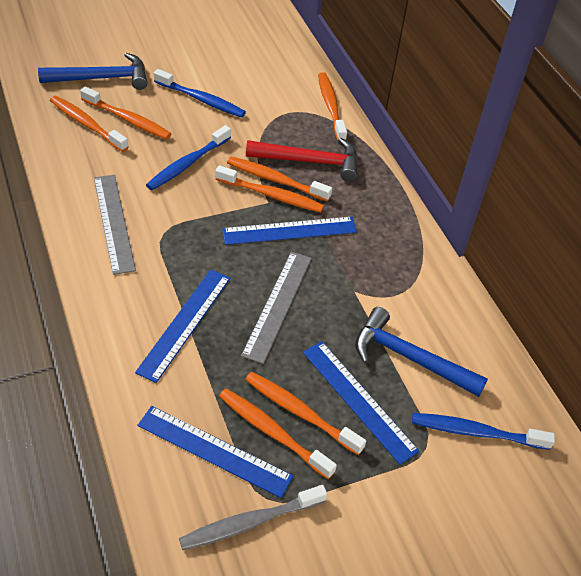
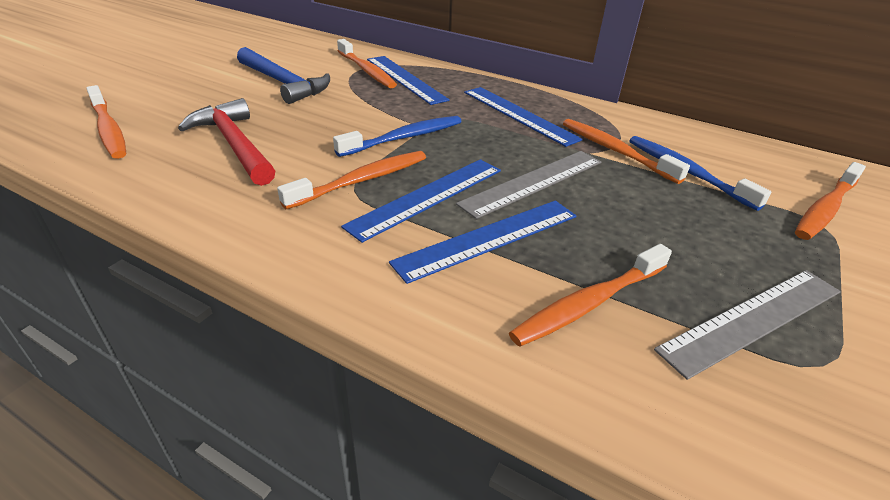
blue hammer: [38,53,147,90] [355,307,488,397] = 2 -> [237,47,330,104] = 1
blue toothbrush: [146,125,231,190] [154,69,246,117] [412,413,555,450] = 3 -> [333,116,462,157] [629,136,771,211] = 2
grey toothbrush: [179,485,327,550] = 1 -> none = 0
orange toothbrush: [50,96,129,152] [80,86,171,139] [215,165,324,212] [219,389,337,479] [227,157,332,202] [245,372,366,455] [318,72,347,142] = 7 -> [86,85,126,159] [277,151,426,209] [337,39,397,88] [509,244,672,346] [563,119,690,184] [795,162,866,240] = 6

